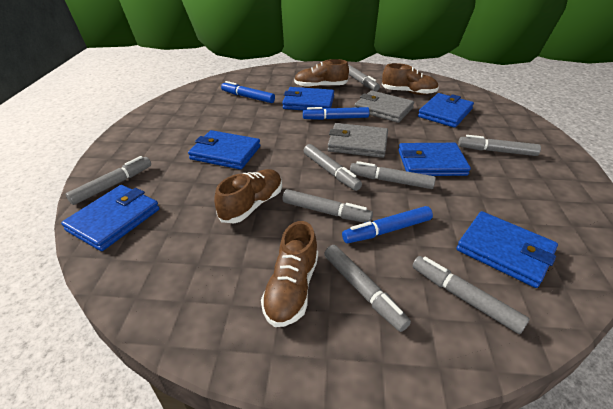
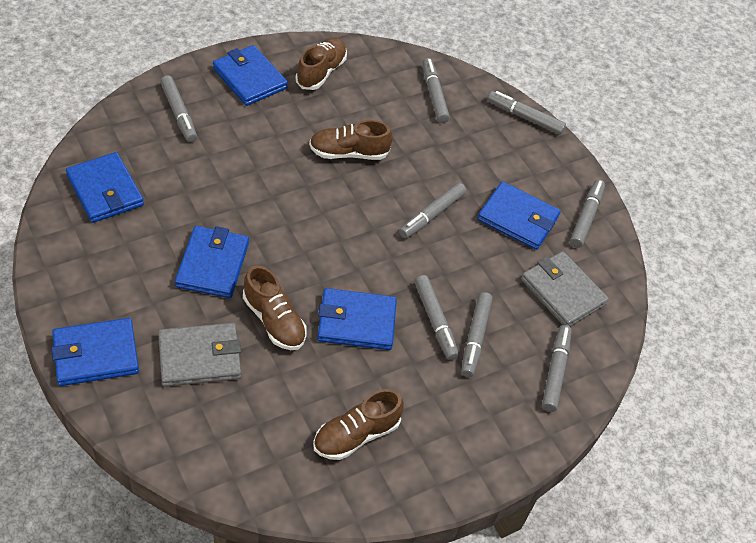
blue marker: [221,81,275,103] [303,107,369,120] [342,206,433,243] = 3 -> none = 0

